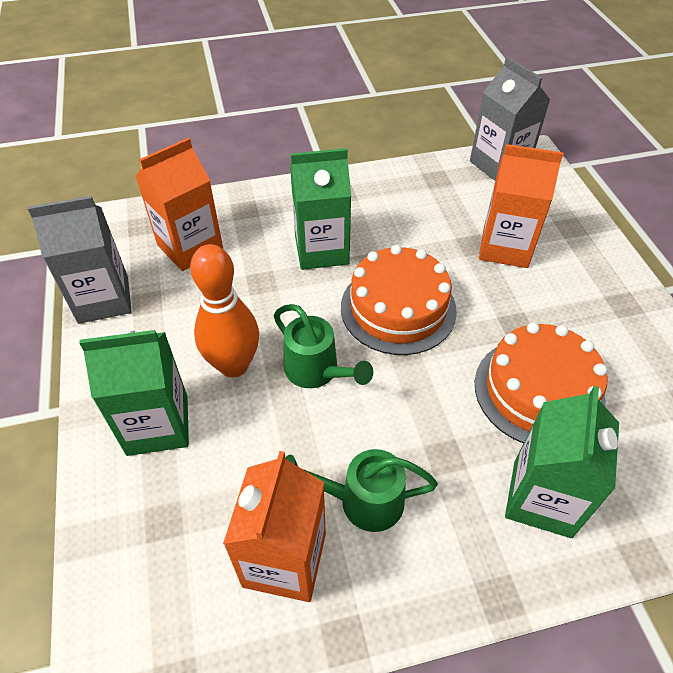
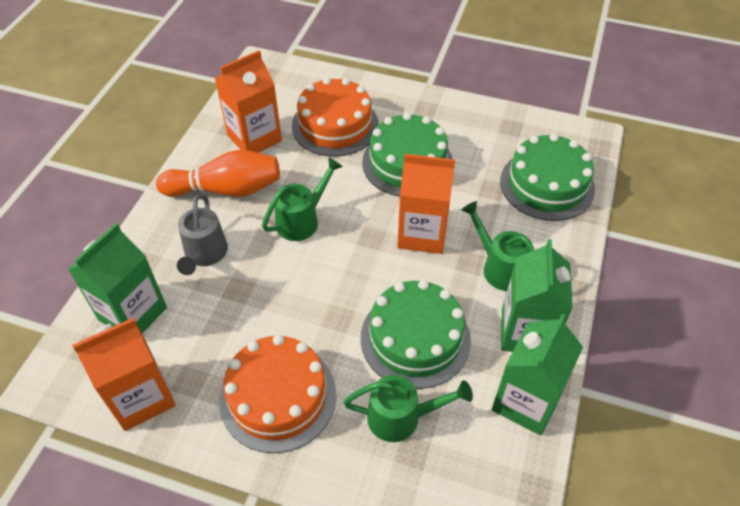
green cake: none = 0 -> [361,280,471,389] [362,112,453,197] [500,133,595,221] = 3
green watering can: [274,304,373,388] [285,449,438,532] = 2 -> [262,157,343,241] [344,375,473,442] [461,201,535,291] = 3
grey carton: [28,196,132,324] [470,57,550,181] = 2 -> none = 0
grey watering can: none = 0 -> [177,194,228,275] = 1

